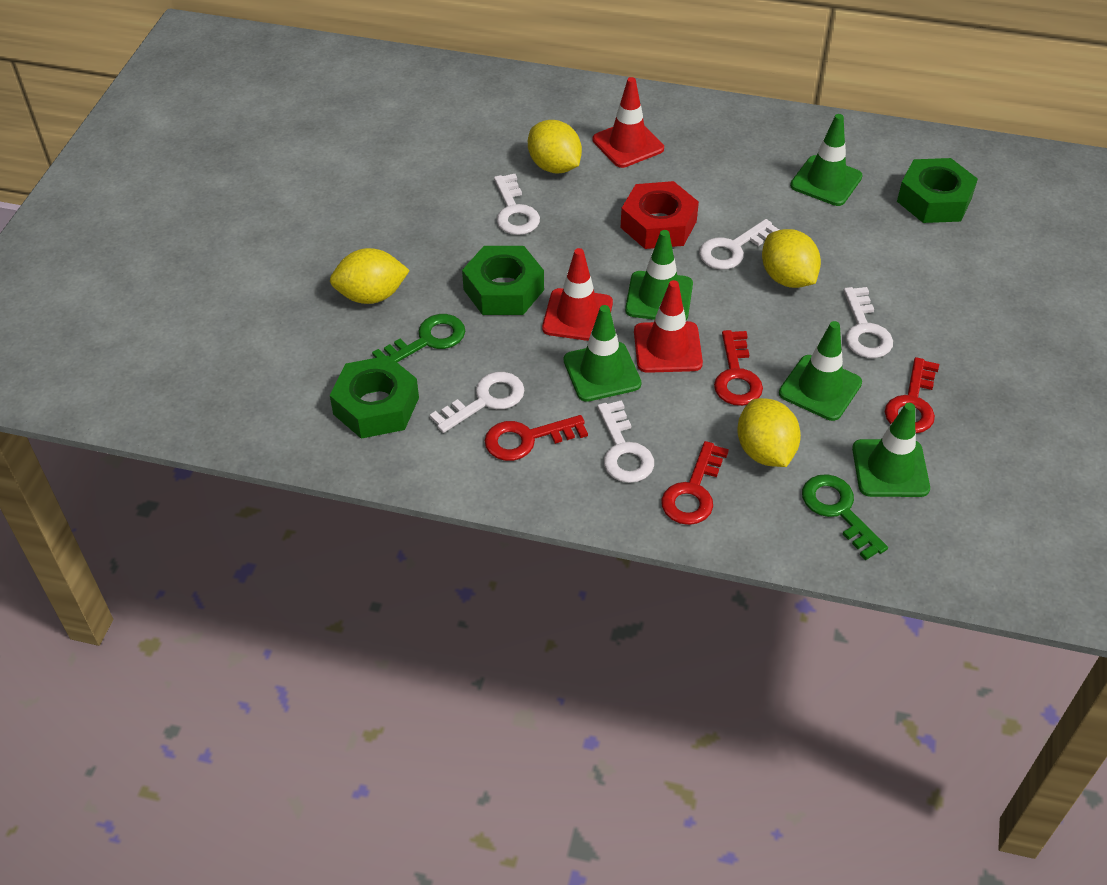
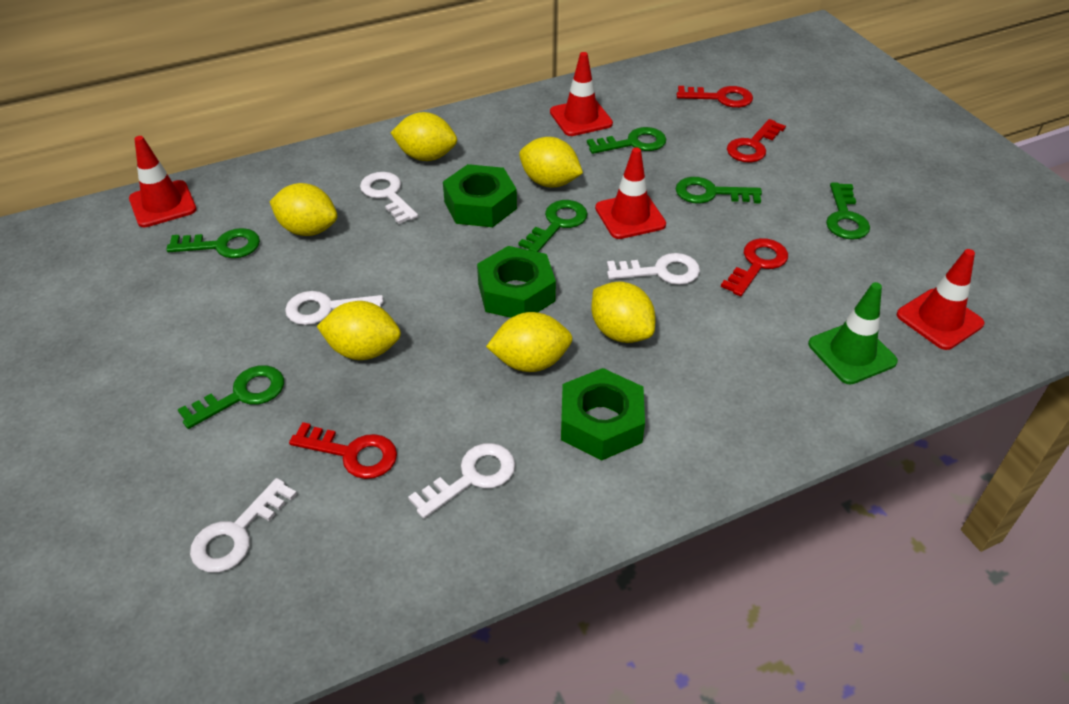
green key: [372,314,465,362] [802,474,888,560] = 2 -> [166,228,260,258] [177,365,284,429] [518,200,588,252] [587,127,666,154] [676,177,762,204] [826,183,870,240] = 6
green traffic cone: [564,305,642,402] [625,230,693,320] [779,321,862,421] [790,114,863,206] [852,403,930,497] = 5 -> [808,282,898,385] = 1
red nut: [621,181,699,249] = 1 -> none = 0
red traffic cone: [542,248,613,341] [592,77,664,168] [634,280,703,373] = 3 -> [129,136,197,227] [550,52,613,136] [595,147,666,239] [897,249,984,350] = 4
yellow lemon: [330,248,410,304] [528,120,582,174] [737,398,801,467] [762,229,821,288] = 4 -> [269,183,337,236] [317,301,401,360] [390,112,457,161] [486,312,573,372] [519,137,583,187] [591,281,656,343] = 6

